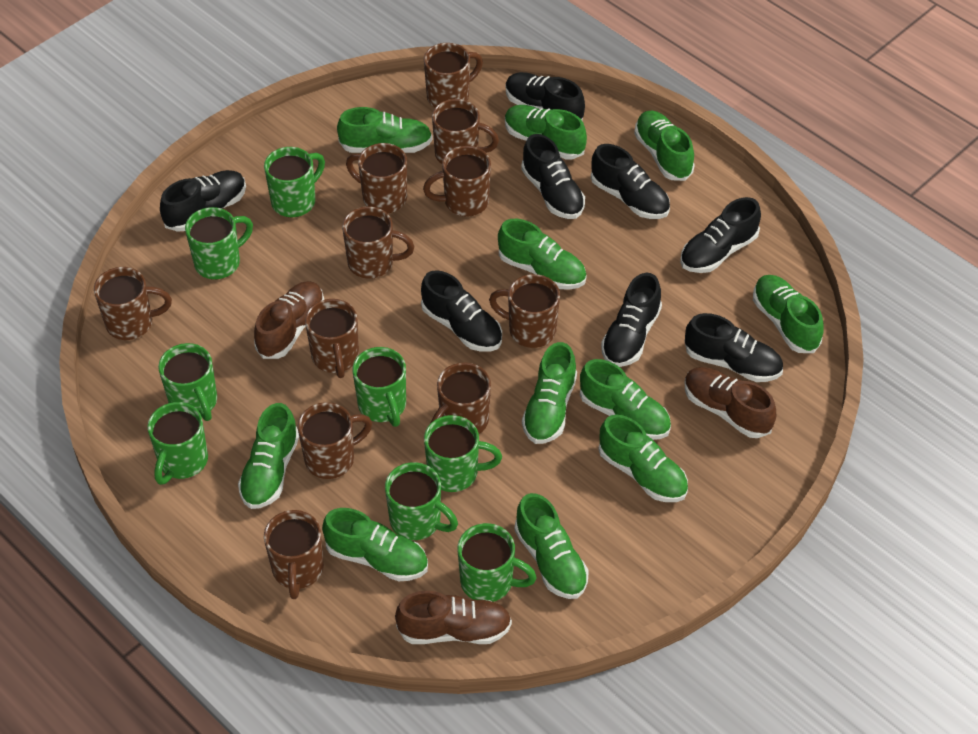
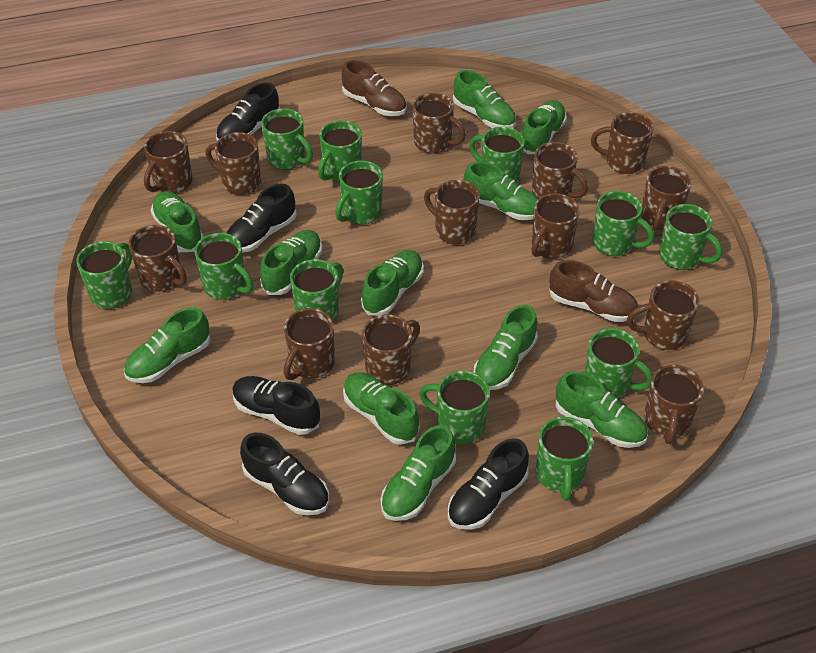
black shoe: [160,170,246,232] [421,270,502,352] [506,72,585,120] [521,134,585,219] [591,144,670,219] [601,273,662,367] [680,197,761,273] [685,313,783,382] = 8 -> [216,83,280,141] [227,184,297,253] [232,376,320,435] [240,433,329,515] [448,438,529,530] = 5
brown mug: [94,267,172,340] [264,510,324,599] [298,402,372,479] [305,299,359,378] [342,207,414,279] [346,143,407,213] [423,146,491,217] [424,43,483,107] [430,363,491,434] [432,99,499,164] [489,274,560,348] = 11 -> [128,225,187,292] [144,131,193,193] [206,132,261,195] [284,308,335,380] [362,314,420,385] [413,93,466,153] [424,180,480,245] [532,142,588,199] [532,193,580,259] [591,112,654,174] [627,281,700,350] [641,166,691,231] [644,365,704,444] = 13
brown shoe: [254,281,324,359] [395,591,512,644] [685,367,776,438] = 3 -> [342,60,406,116] [549,260,638,322] = 2
green mug: [147,402,208,485] [158,343,217,421] [185,207,253,279] [264,147,325,218] [352,347,406,427] [385,462,458,540] [424,415,502,492] [458,523,537,602] = 8 -> [76,241,132,309] [195,233,253,300] [261,108,313,170] [290,259,343,321] [318,121,362,182] [335,161,383,224] [419,371,490,444] [469,127,525,182] [536,417,593,501] [584,328,653,398] [592,191,654,256] [659,204,722,270] = 12

